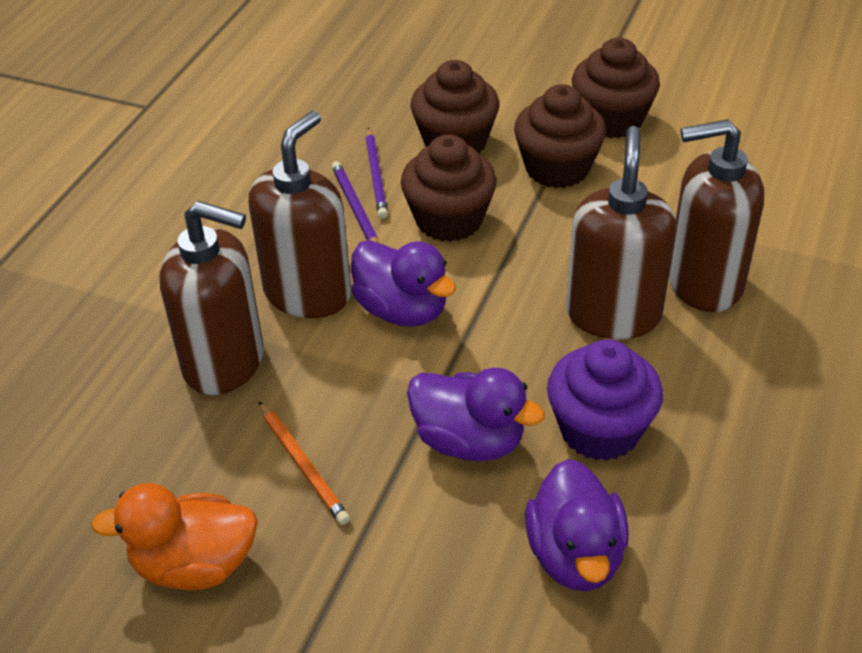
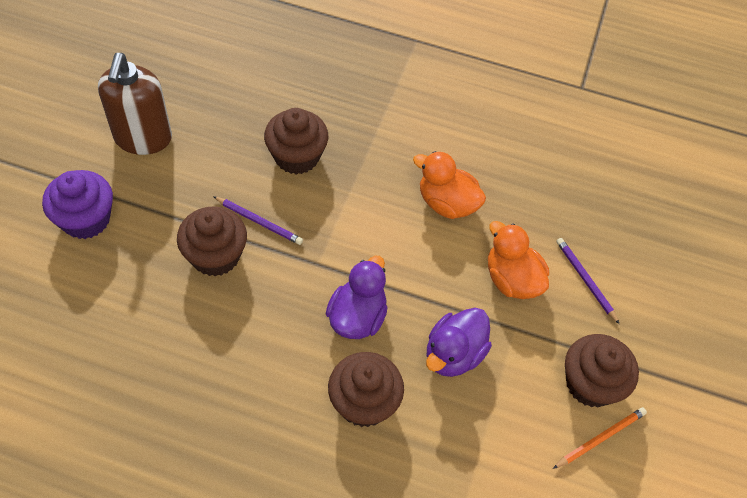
brown soap dispenser: [159,201,264,395] [248,111,351,318] [566,126,677,340] [669,119,764,312] = 4 -> [98,53,172,155] = 1
orange duck: [91,483,258,590] = 1 -> [413,151,486,219] [488,221,549,299] = 2
purple duck: [351,240,456,327] [407,368,545,461] [525,459,629,591] = 3 -> [326,255,388,339] [426,308,492,377] = 2

